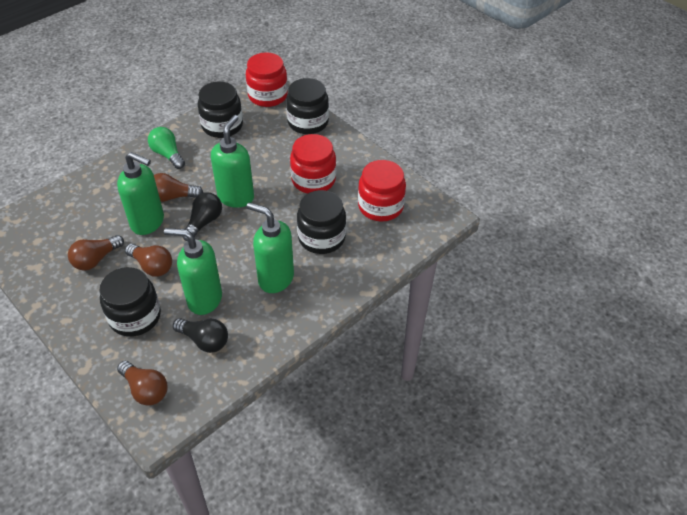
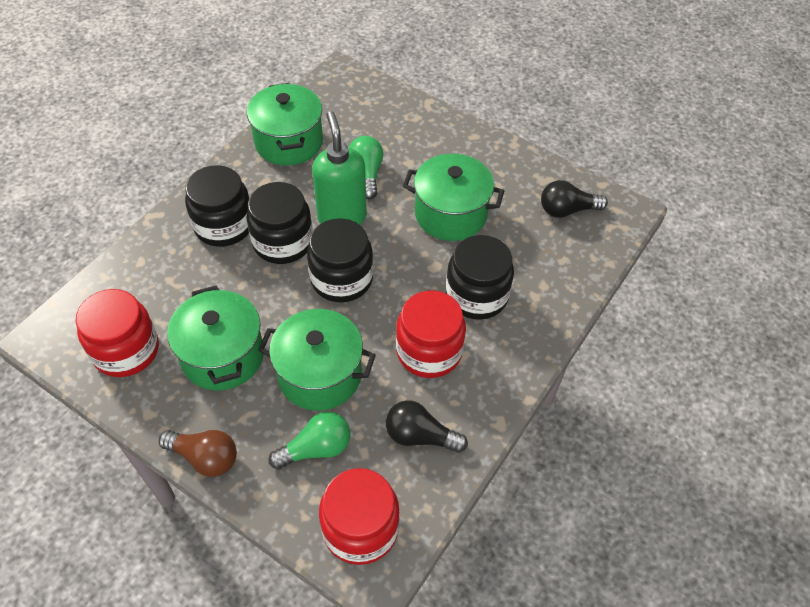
brown light bulb: [68,235,124,271] [117,361,168,406] [125,244,172,277] [154,173,203,202] = 4 -> [159,430,237,477] = 1
green light bulb: [148,127,185,169] = 1 -> [268,411,350,470] [349,136,383,199] = 2
green pot: none = 0 -> [167,285,264,391] [247,83,323,166] [258,309,376,411] [403,154,504,241] = 4
green soap dispenser: [117,152,164,235] [164,228,222,315] [211,115,254,208] [247,202,294,293] = 4 -> [312,111,367,225] = 1

